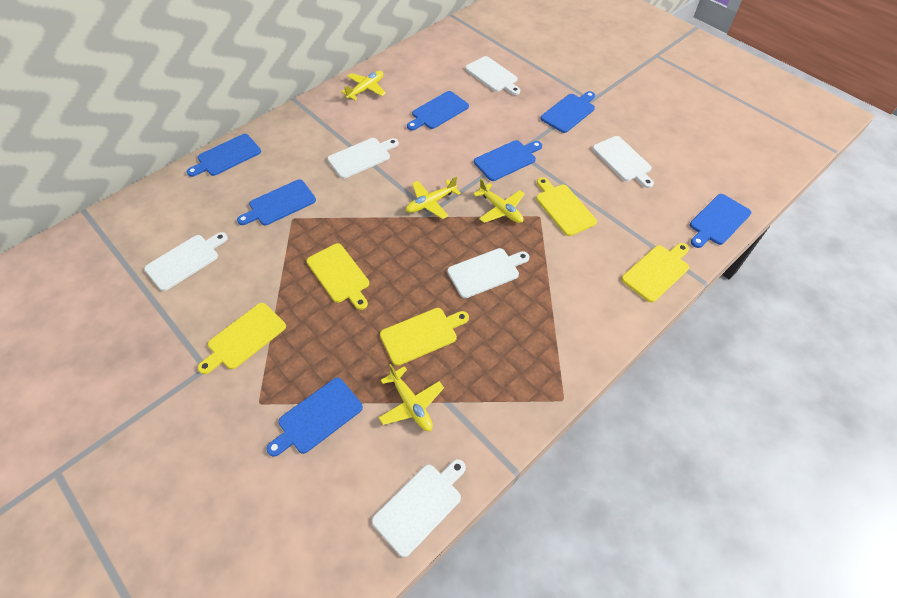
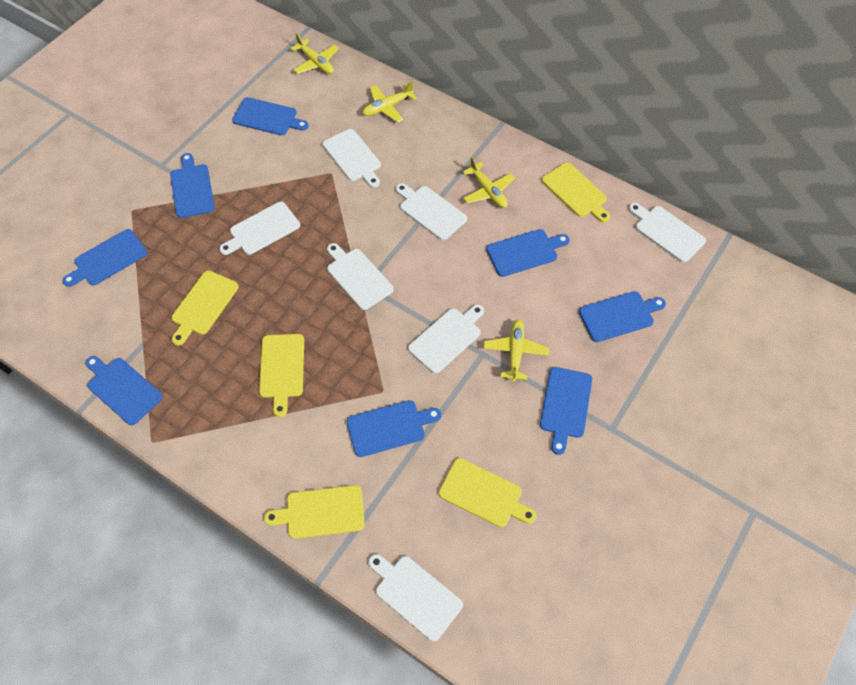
blue cutting board: [187,134,261,177] [237,179,316,225] [267,378,363,457] [407,91,469,131] [474,140,542,181] [541,91,595,133] [690,194,751,248] = 7 -> [62,229,147,287] [85,356,163,425] [170,153,215,218] [232,97,309,135] [347,400,441,457] [486,229,570,277] [540,367,592,455] [579,291,666,342] = 8
white cutting board: [144,232,228,291] [327,138,399,179] [372,459,466,557] [447,248,530,298] [465,56,520,95] [592,136,654,188] = 6 -> [219,202,300,255] [323,129,381,188] [327,243,394,310] [368,554,463,641] [396,183,467,240] [408,304,484,374] [629,203,706,262] = 7

